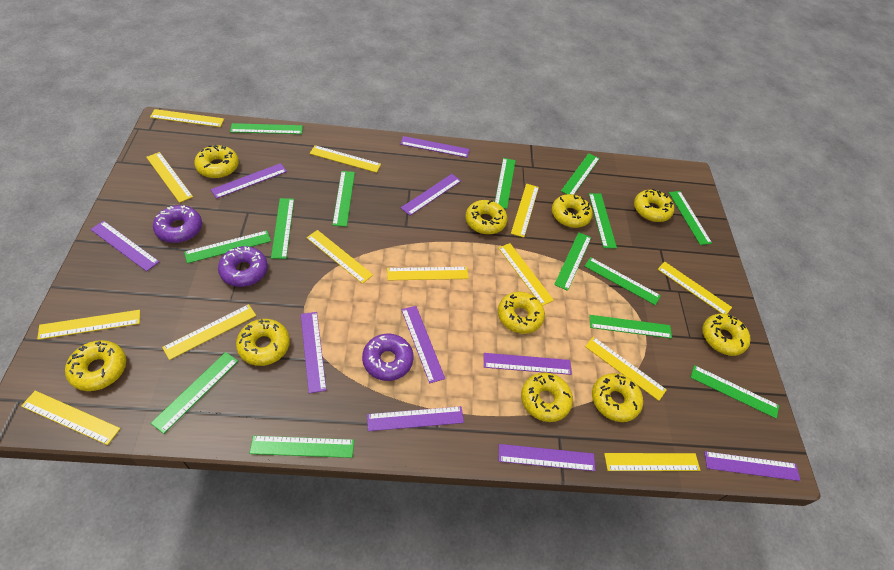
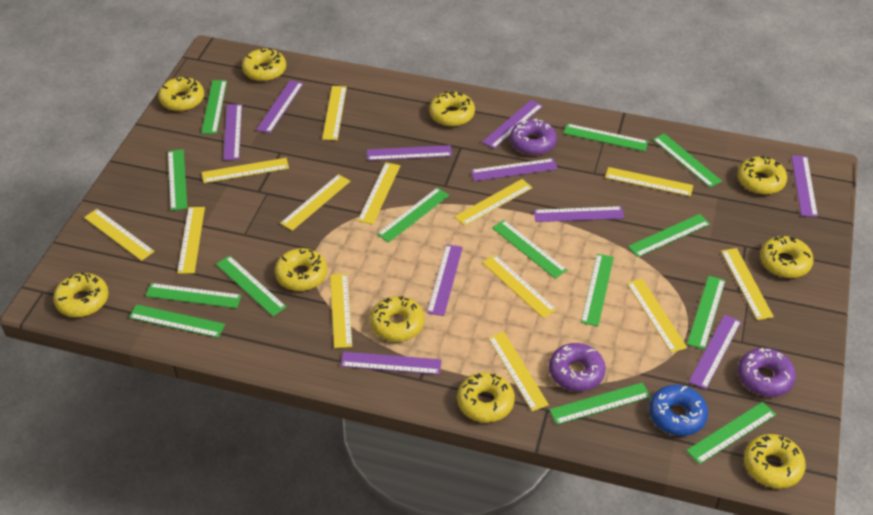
blue donut: none = 0 -> [649,385,708,436] = 1

